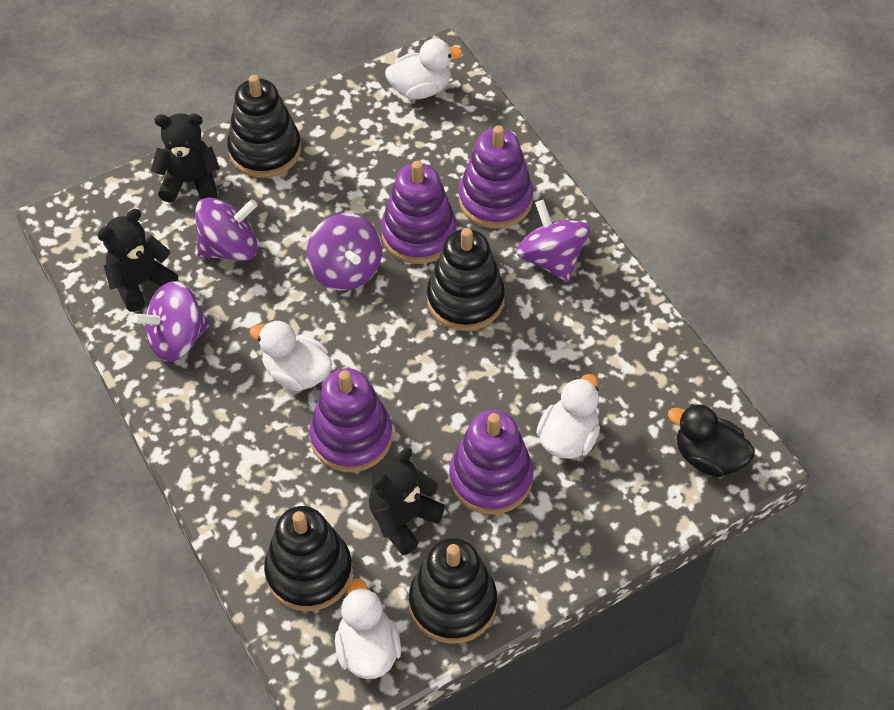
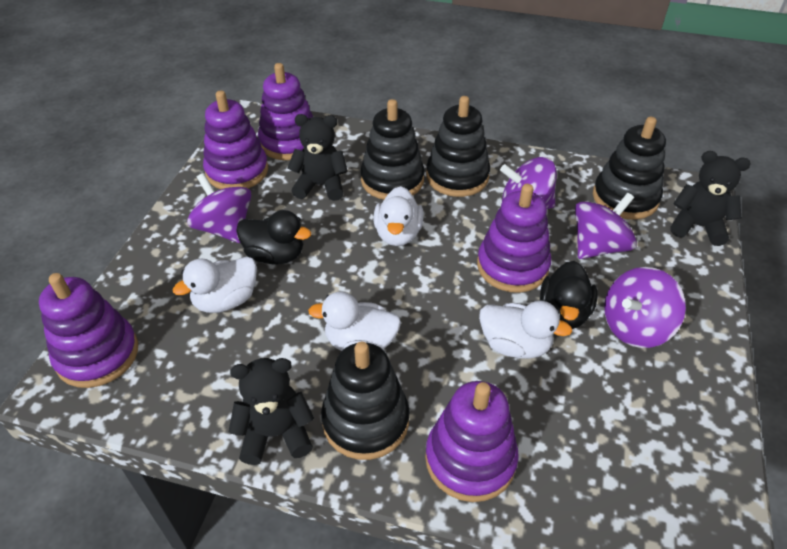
black duck: [668,404,755,477] = 1 -> [236,210,311,264] [540,261,598,329] = 2
purple stacking toy: [309,368,392,472] [381,161,457,264] [449,410,534,515] [459,125,533,229] = 4 -> [39,273,138,388] [203,90,268,189] [258,63,313,160] [425,381,519,502] [477,184,551,293] = 5

